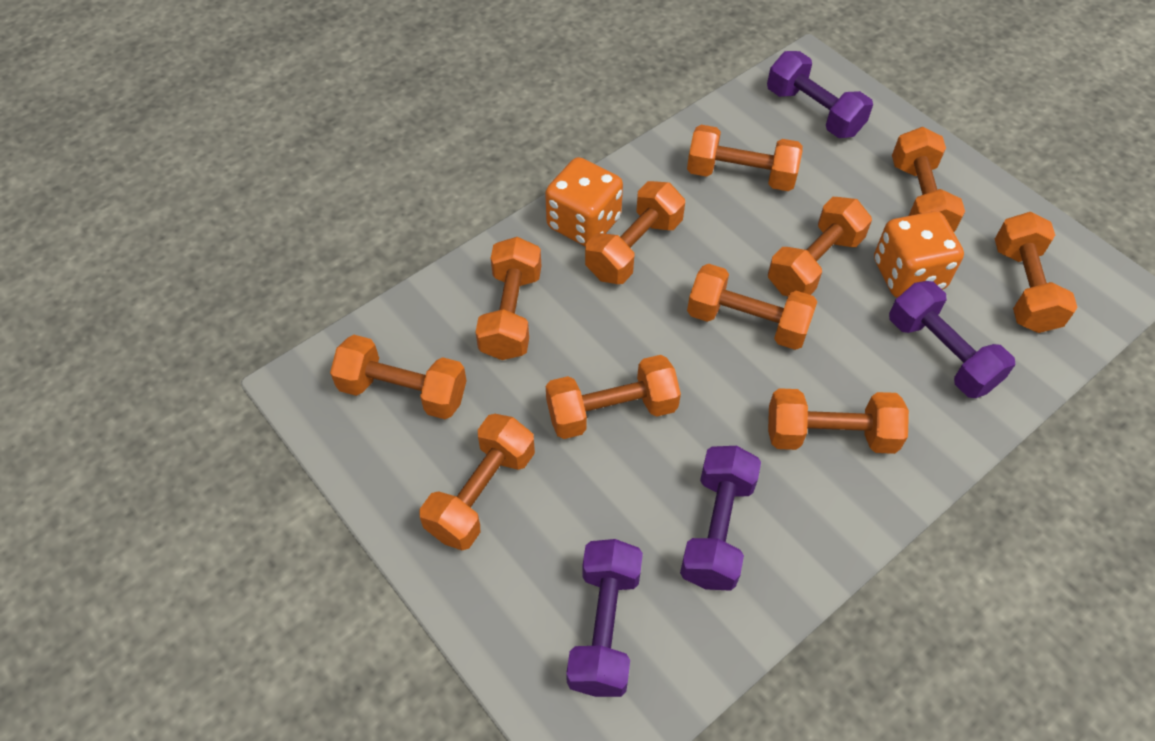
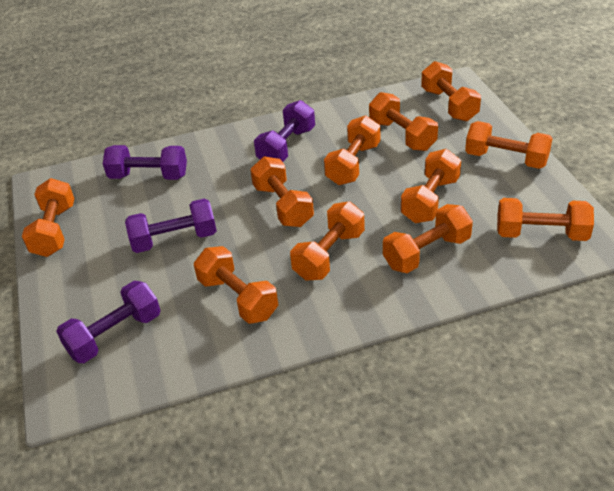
orange dice: [545,157,623,246] [874,211,964,298] = 2 -> none = 0

